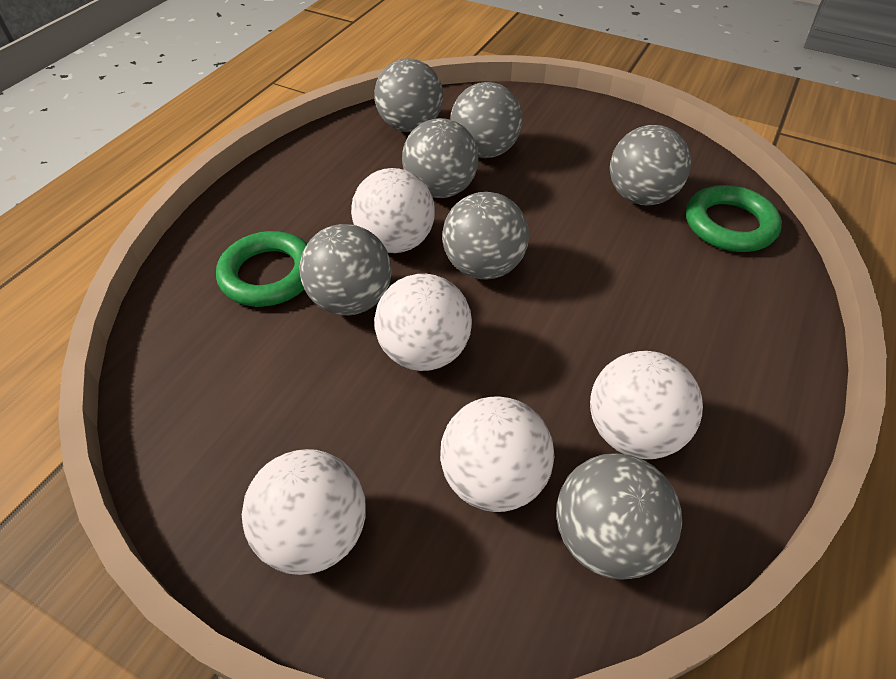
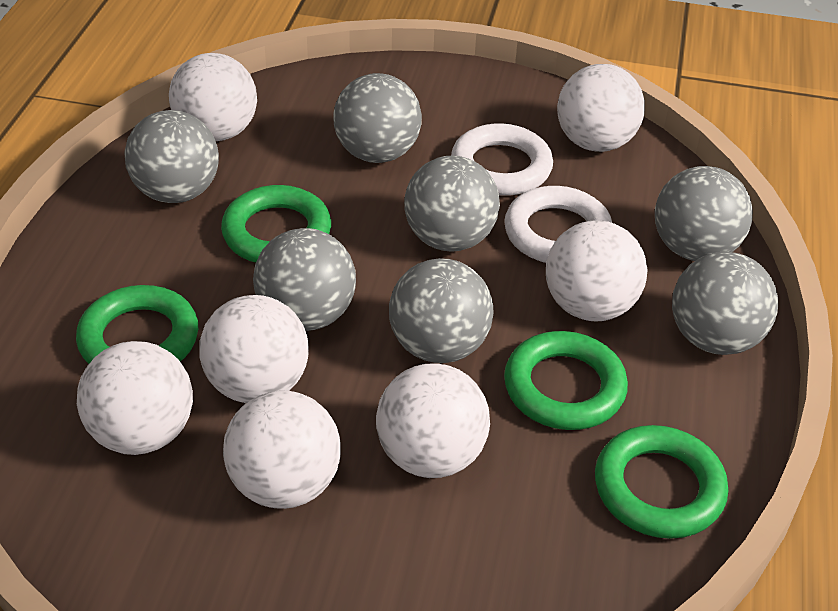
green ring: [216,231,307,307] [686,185,782,252] = 2 -> [76,285,198,364] [221,185,331,263] [504,331,628,430] [595,425,728,539] = 4
white ball: [242,449,366,575] [351,168,435,253] [374,274,472,371] [440,396,554,512] [590,351,703,459] = 5 -> [77,341,193,455] [169,53,257,141] [199,295,309,403] [223,391,341,509] [376,363,490,478] [546,220,648,321] [557,64,645,152] = 7
white ring: none = 0 -> [451,123,553,196] [504,186,612,263] = 2

